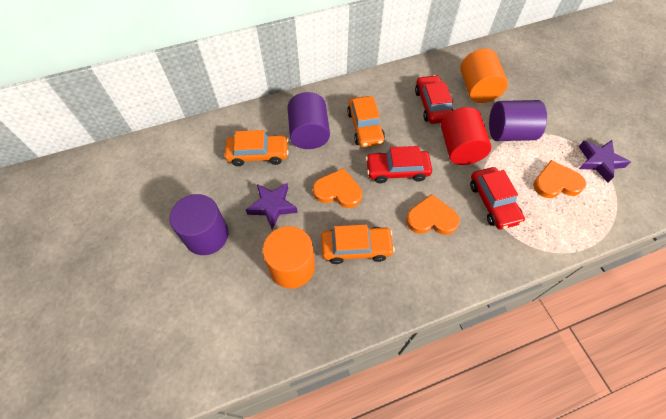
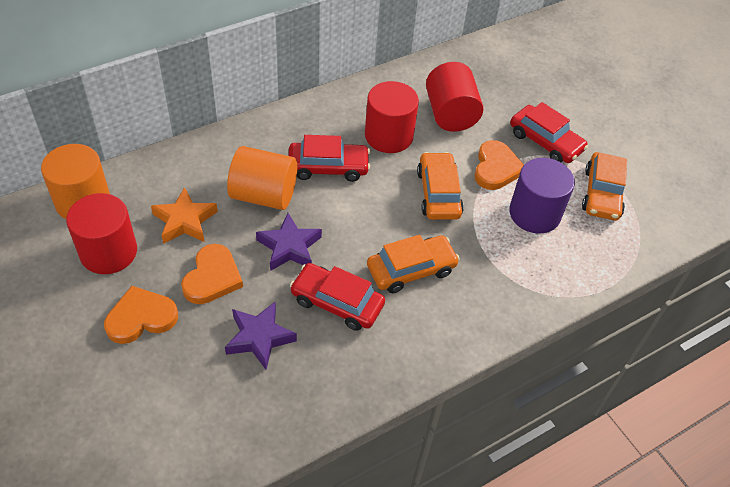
orange star: none = 0 -> [151,187,218,244] = 1
purple cylinder: [170,194,229,255] [287,92,330,149] [489,100,547,141] = 3 -> [509,158,575,233] = 1
red cylinder: [441,107,492,165] = 1 -> [66,193,137,274] [365,81,419,153] [426,62,484,132] = 3

